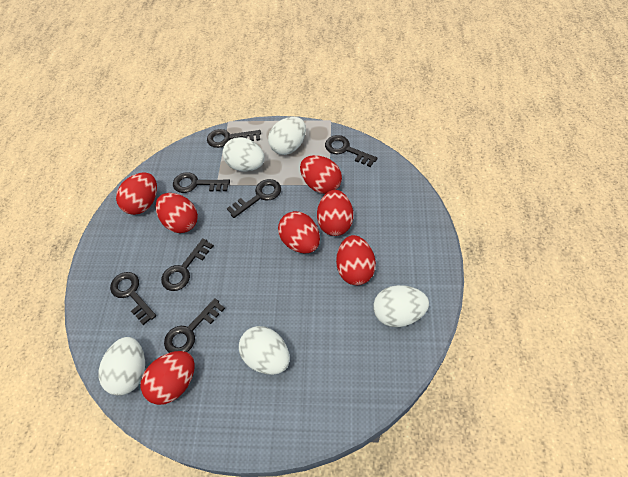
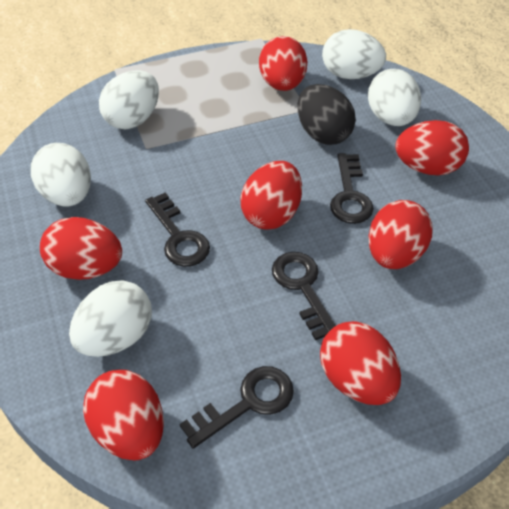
black egg: none = 0 -> [297,84,356,145] = 1
black key: [110,272,156,325] [161,238,214,291] [164,298,225,353] [173,172,230,193] [207,129,261,148] [227,179,281,218] [325,135,378,167] = 7 -> [145,193,210,267] [180,366,294,449] [272,252,336,341] [330,153,374,224] = 4

